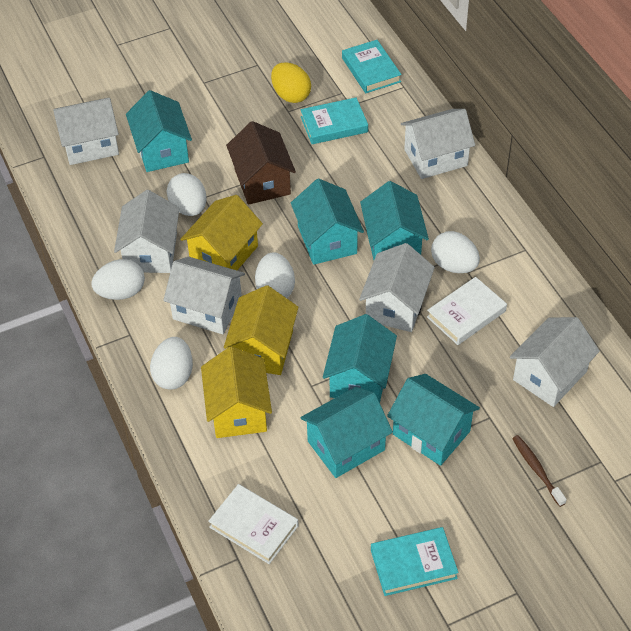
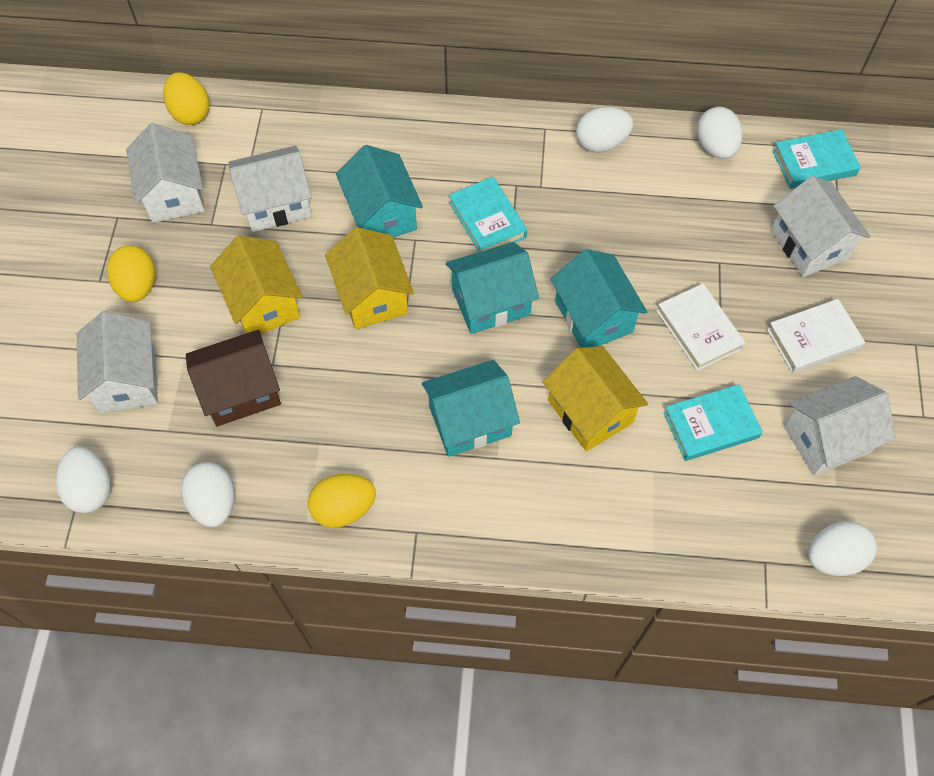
brown toothbrush: [512,435,567,507] = 1 -> none = 0
turquoise house: [126,90,192,172] [291,179,364,265] [300,387,393,478] [323,314,397,403] [360,181,429,260] [387,374,480,466] = 6 -> [336,145,423,237] [422,360,520,457] [446,242,539,334] [550,249,647,348] = 4
white house: [53,98,119,165] [114,190,180,273] [163,257,245,334] [359,243,435,332] [401,109,475,179] [510,317,600,407] = 6 -> [77,311,158,413] [126,123,205,223] [229,146,312,232] [771,176,870,277] [784,376,896,476] = 5
yellow egg: [271,62,311,103] = 1 -> [107,245,155,302] [163,72,210,125] [308,474,376,528] = 3

